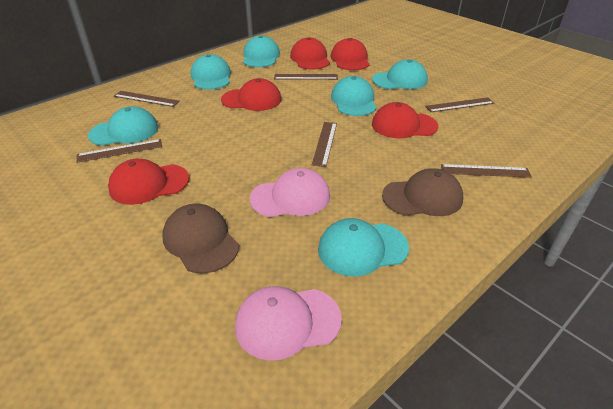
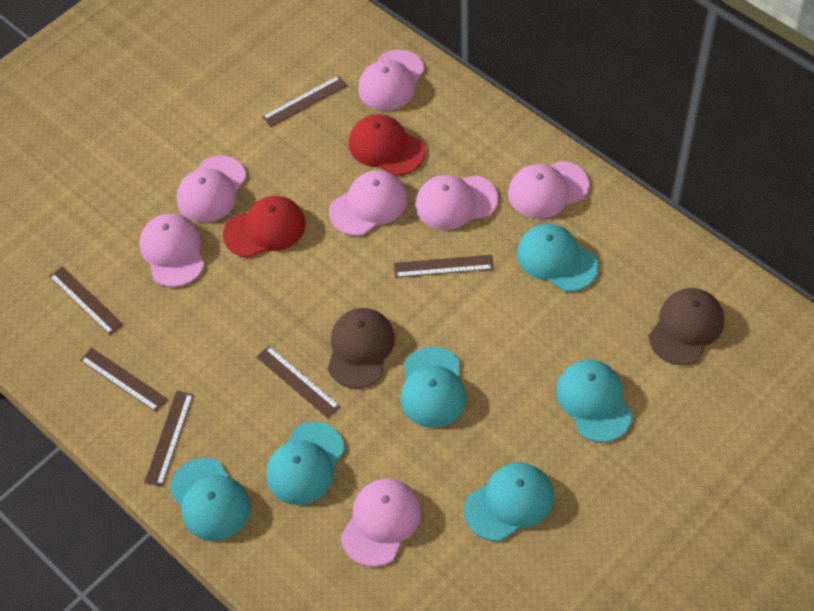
pink cap: [235,286,342,361] [250,168,330,217] = 2 -> [139,213,204,287] [176,156,247,222] [329,170,407,236] [341,479,422,567] [358,50,425,111] [415,175,498,230] [508,161,589,219] = 7
red cap: [108,159,189,205] [221,78,281,111] [290,37,330,70] [331,38,370,70] [372,102,438,138] = 5 -> [223,196,306,258] [349,114,426,176] = 2

